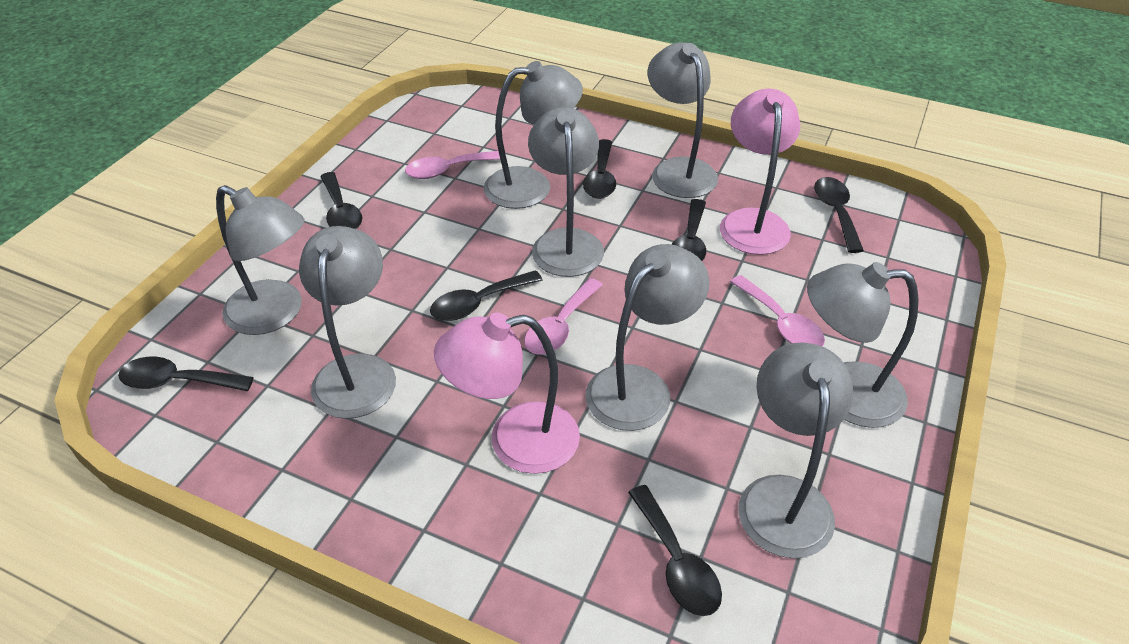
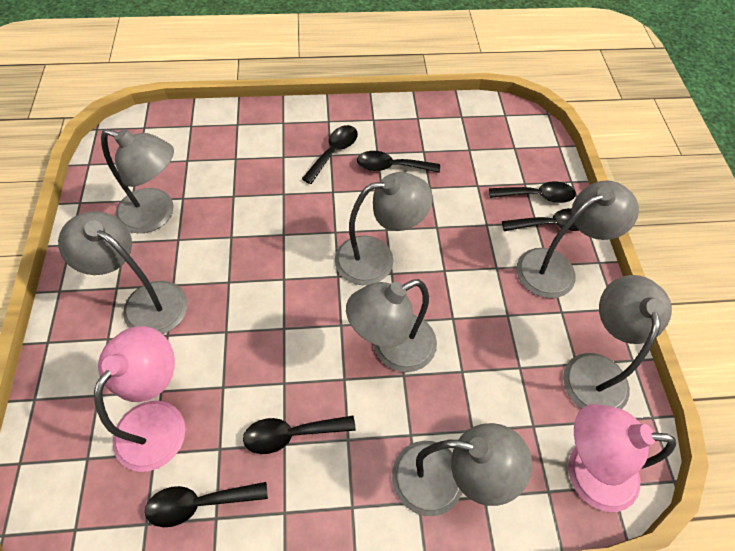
black spoon: [118,356,254,391] [320,172,362,229] [430,270,543,321] [583,139,616,199] [628,485,722,616] [671,199,706,261] [814,177,864,253] = 7 -> [145,482,268,527] [243,415,356,454] [302,125,358,184] [357,151,440,173] [489,181,576,203] [502,208,579,231] = 6
grey lamp: [216,185,305,335] [299,226,396,419] [484,61,583,209] [528,107,604,277] [586,244,709,431] [648,42,718,198] [738,342,853,558] [807,262,919,428] = 8 -> [58,211,188,334] [101,129,174,233] [335,172,433,285] [346,279,437,372] [392,423,532,516] [517,180,639,298] [563,275,672,409] = 7
pink spoon: [405,151,507,179] [524,278,603,355] [730,275,825,347] = 3 -> none = 0

